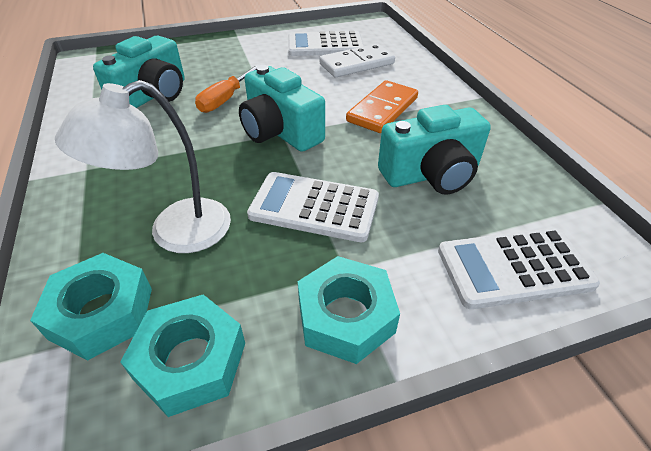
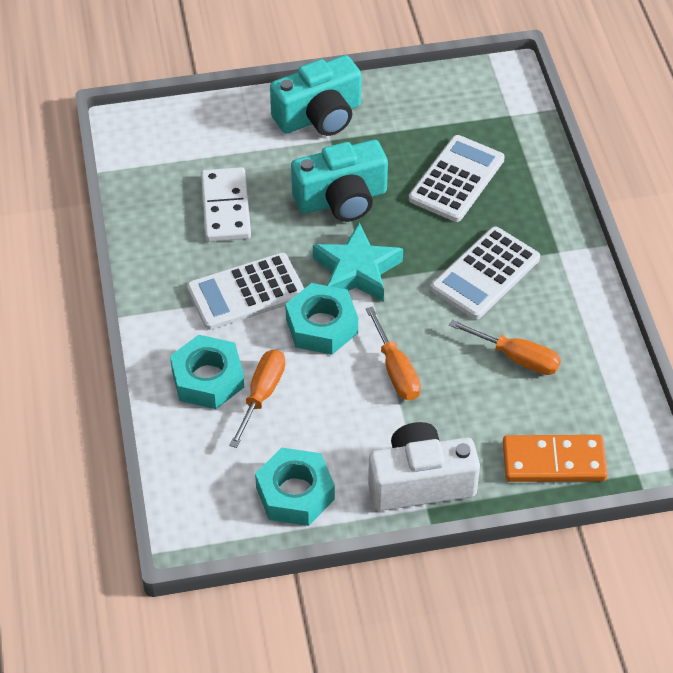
orange screwdriver: [195,65,259,113] = 1 -> [229,350,285,448] [366,306,421,400] [449,320,561,375] = 3
turquoise camera: [93,36,185,108] [239,65,325,152] [378,105,491,195] = 3 -> [270,55,361,136] [291,140,388,222] = 2
turquoise star: none = 0 -> [313,222,403,302] = 1
white camera: none = 0 -> [368,422,480,511] = 1
white lamp: [55,80,231,253] = 1 -> none = 0

